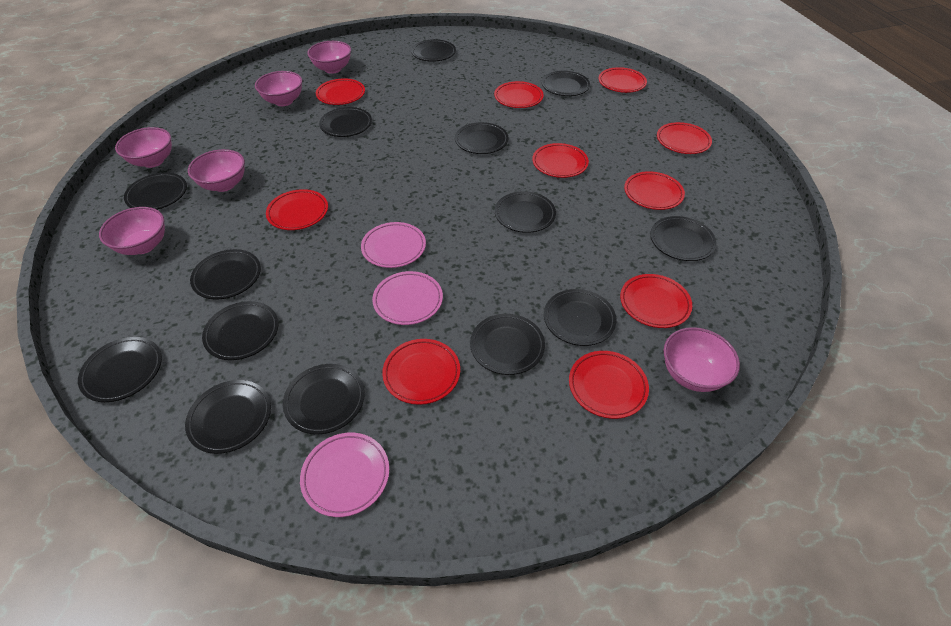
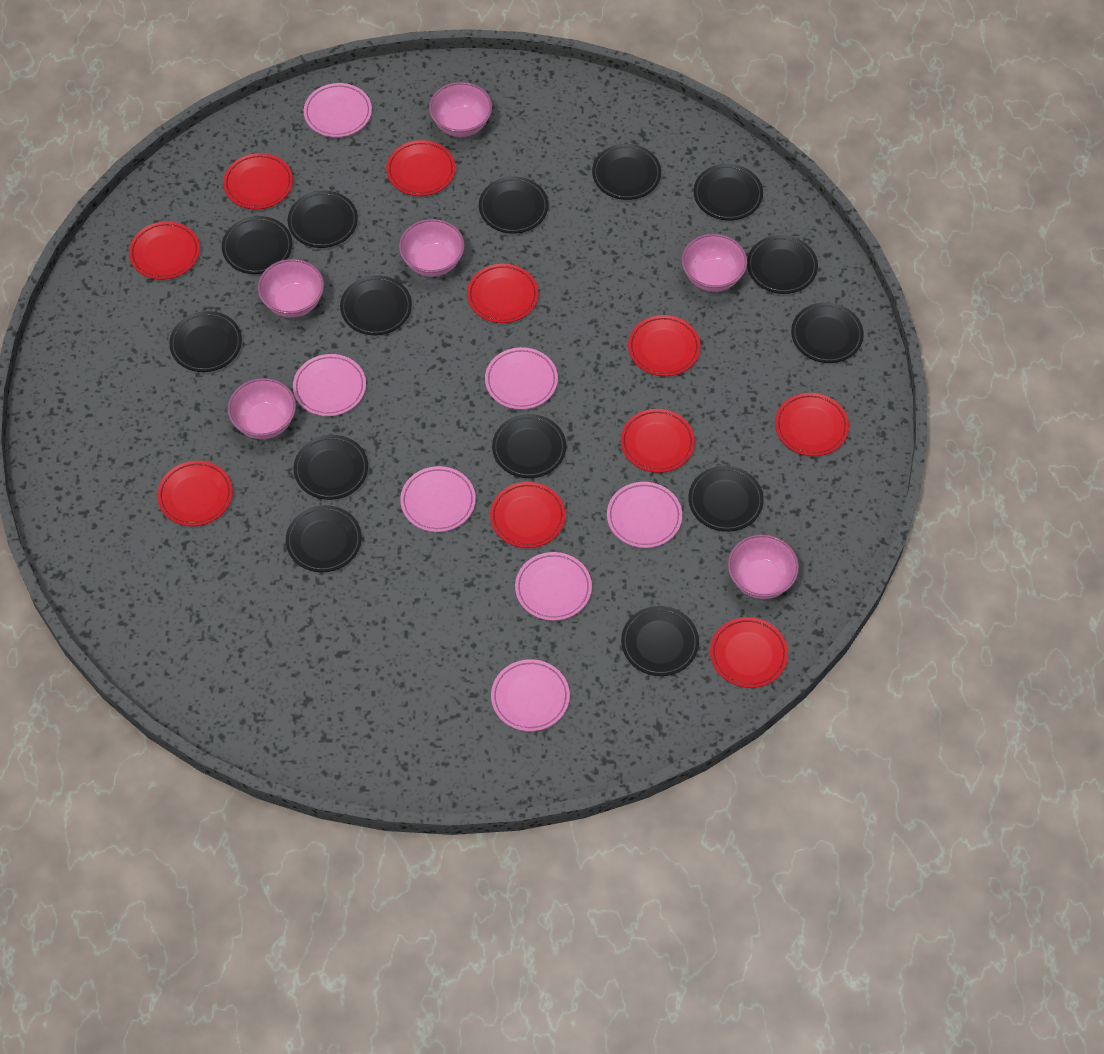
pink plate: [300,433,389,517] [361,222,426,268] [372,271,443,325] = 3 -> [293,354,366,416] [304,83,372,137] [400,466,476,532] [485,347,558,410] [491,659,570,731] [515,552,592,621] [607,482,682,548] = 7

